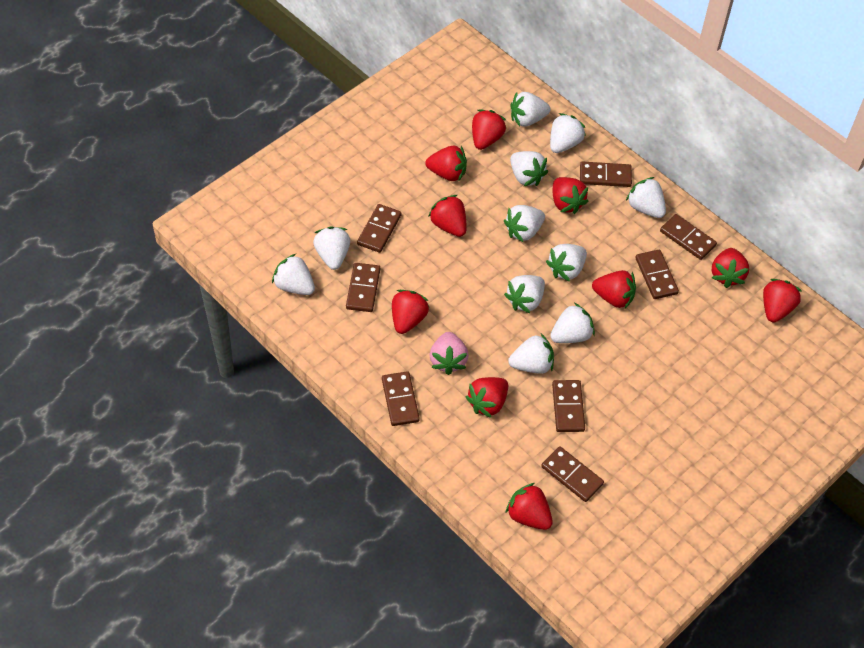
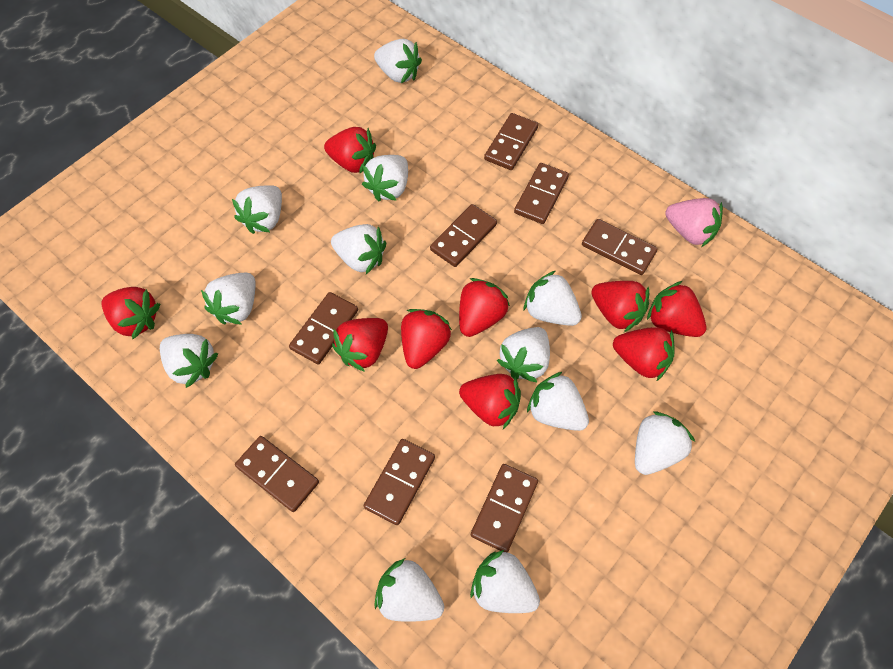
red strawberry: [392,290,429,334] [425,146,467,182] [428,195,467,237] [465,377,508,418] [472,110,506,150] [506,483,553,530] [553,177,589,214] [592,270,636,309] [712,248,749,288] [763,279,802,322] = 10 -> [102,287,160,339] [324,127,376,174] [332,318,388,372] [401,309,452,369] [459,278,510,337] [459,374,521,429] [591,281,649,332] [613,327,674,381] [647,281,706,337] = 9
white strawberry: [272,254,315,295] [313,226,350,270] [504,205,545,242] [504,275,545,313] [508,334,554,374] [510,151,548,186] [511,92,550,126] [546,244,587,282] [550,113,586,153] [550,303,595,343] [626,177,666,218] = 11 -> [160,334,218,388] [201,273,256,325] [232,185,282,234] [331,224,386,274] [362,155,408,202] [374,39,422,83] [374,558,444,622] [470,550,540,613] [497,327,550,382] [524,271,582,326] [527,372,589,431] [635,412,695,475] = 12

